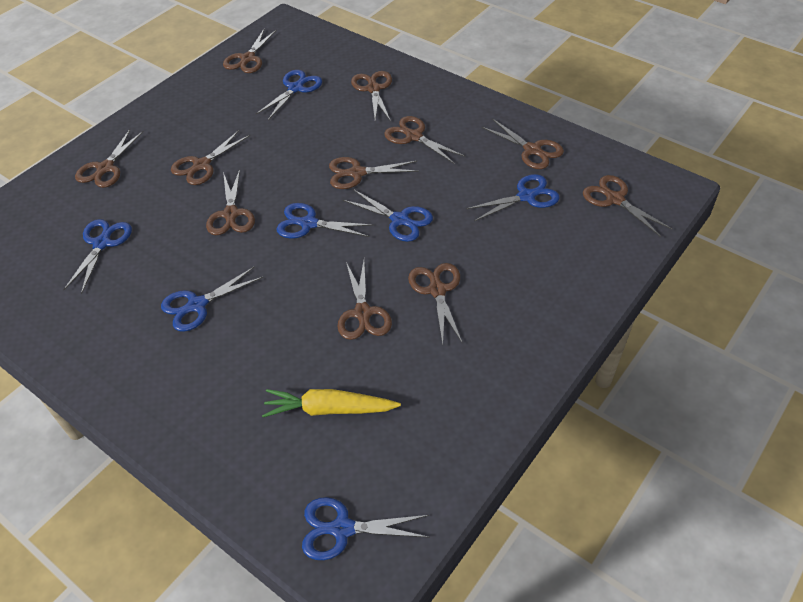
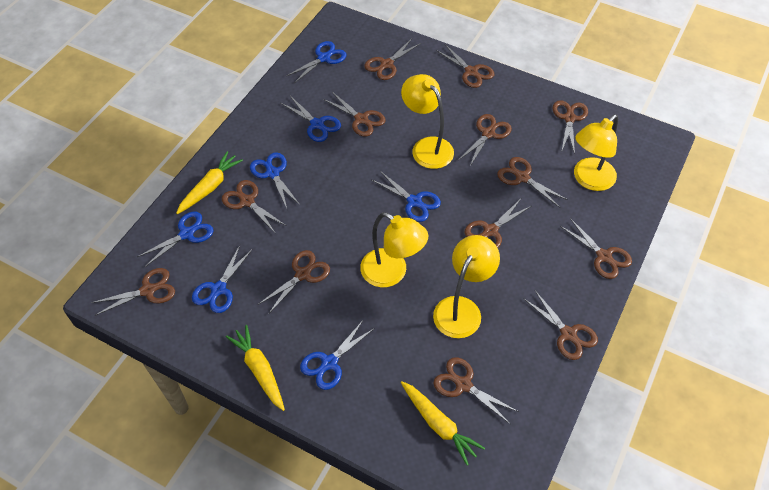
brown scissors: [75,129,144,188] [171,130,250,185] [206,169,255,235] [223,29,277,73] [329,157,419,189] [337,261,392,340] [351,71,392,121] [384,116,465,164] [408,263,463,344] [482,119,564,169] [583,175,672,237] = 11 -> [91,268,175,316] [222,180,286,234] [258,250,330,313] [323,92,386,137] [364,39,421,80] [434,357,519,424] [436,44,495,88] [459,114,512,166] [464,199,531,248] [497,157,568,208] [524,291,598,360] [552,100,588,154] [560,218,632,279] = 13
yellow carrot: [262,389,401,417] = 1 -> [176,151,243,214] [226,325,285,411] [401,381,485,466] = 3
yellow lamp: none = 0 -> [360,212,429,287] [401,74,454,169] [433,235,500,338] [574,114,618,191] = 4

